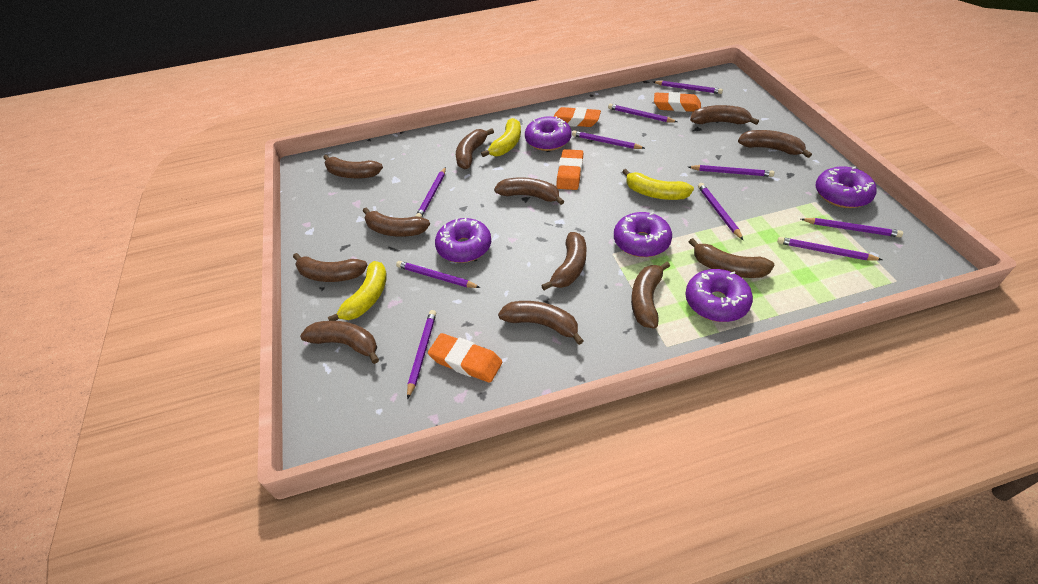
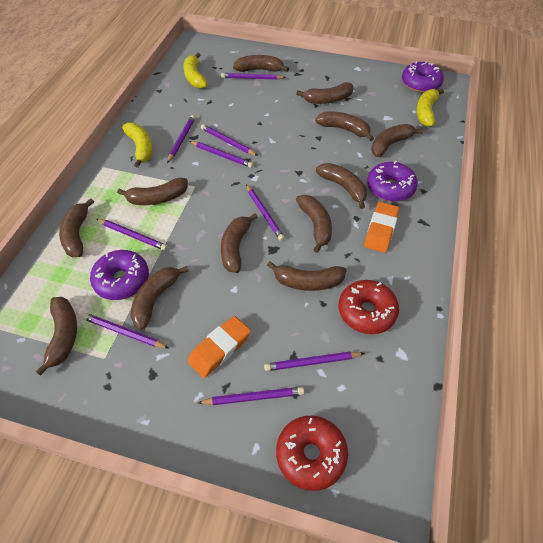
orange eraser: [428,333,502,383] [554,107,601,127] [556,149,583,190] [654,92,701,112] = 4 -> [187,316,251,378] [364,202,399,253] = 2
purple donut: [435,218,491,263] [525,116,571,151] [614,212,672,257] [685,269,753,322] [816,166,877,208] = 5 -> [90,250,149,300] [367,161,418,202] [402,61,444,93] = 3
purple pencil: [396,261,480,288] [407,310,436,399] [416,167,446,217] [572,131,645,149] [608,104,677,122] [653,81,723,94] [688,165,775,177] [698,183,743,240] [777,237,882,261] [801,218,903,238] = 10 -> [82,313,169,348] [97,219,168,251] [167,115,195,163] [189,141,254,168] [198,387,304,405] [201,124,258,156] [221,73,286,80] [246,184,285,241] [264,351,365,371] = 9
red donut: none = 0 -> [276,416,348,491] [339,280,399,334] = 2

